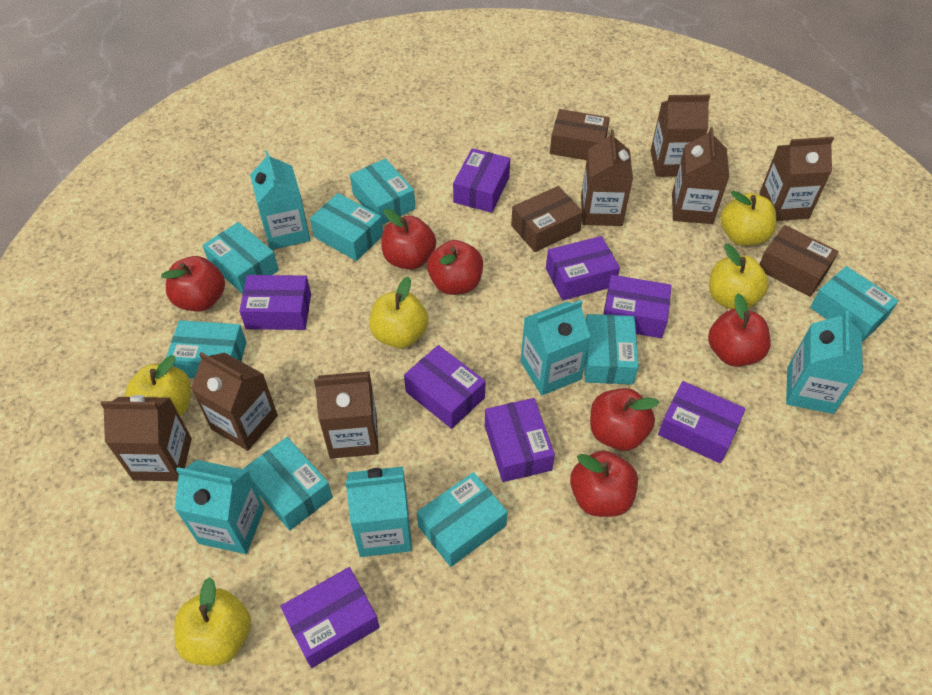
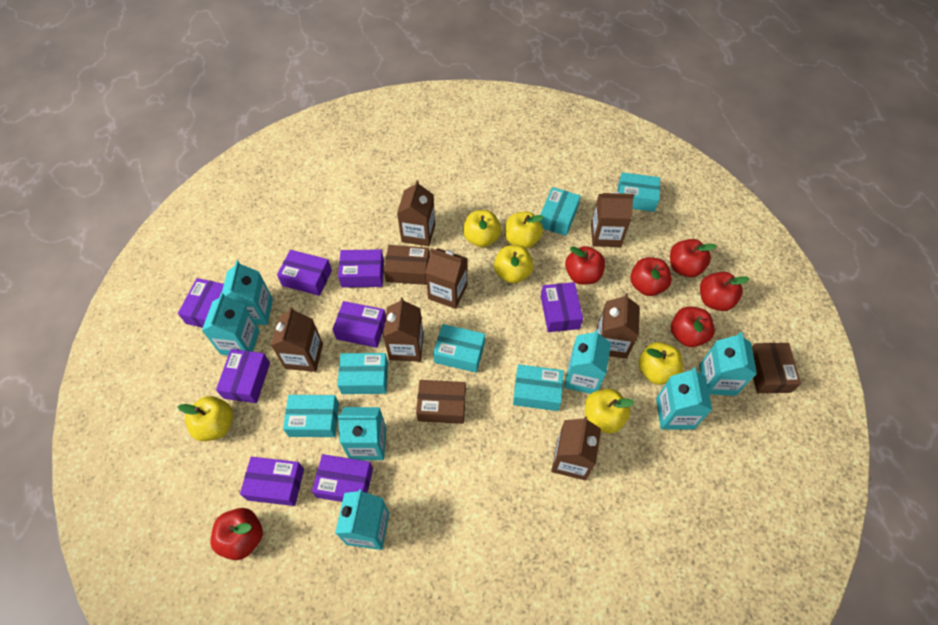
turquoise box: [166,320,247,378] [202,222,279,294] [243,437,333,531] [310,193,383,261] [350,159,415,225] [417,472,508,567] [584,314,639,385] [810,266,898,342] = 8 -> [283,395,339,437] [337,353,388,394] [433,324,485,373] [513,364,564,411] [540,187,581,236] [617,172,660,212] = 6
turquoise carton: [175,460,265,554] [250,151,310,250] [345,466,412,557] [521,300,591,395] [786,310,863,414] = 5 -> [202,293,260,355] [222,260,273,325] [335,489,389,550] [337,407,386,460] [564,329,611,394] [656,367,712,430] [699,332,757,396] = 7
yellow apple: [125,355,191,416] [174,577,251,666] [370,277,429,348] [709,244,769,309] [720,191,777,246] = 5 -> [178,396,233,441] [463,210,501,247] [494,245,534,283] [505,211,544,249] [585,389,635,434] [638,342,683,385] = 6

